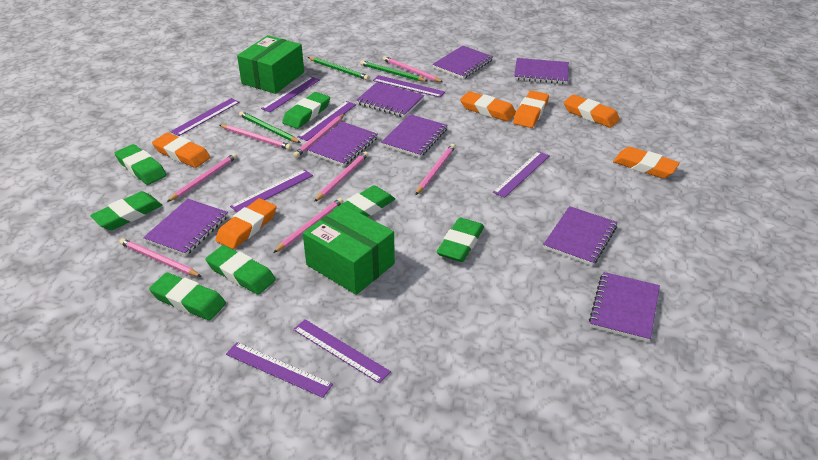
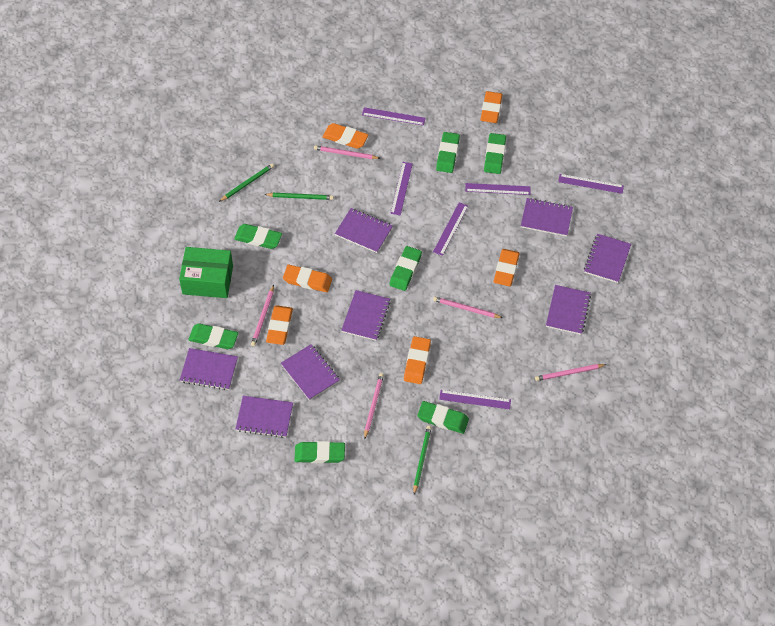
green box: [237,35,304,94] [303,204,395,295] = 2 -> [179,247,233,298] = 1
pink pencil: [119,238,202,277] [167,153,237,202] [220,125,292,150] [273,198,343,253] [293,114,345,158] [314,151,368,202] [383,56,443,82] [416,144,455,195] = 8 -> [251,285,274,346] [314,145,381,159] [364,373,384,440] [433,297,503,318] [535,364,607,381] = 5
purple ruler: [170,98,240,136] [226,342,333,398] [230,169,313,212] [261,77,320,112] [293,319,391,384] [297,101,356,141] [373,75,445,98] [493,151,549,198] = 8 -> [362,107,425,126] [390,162,413,215] [433,202,468,256] [439,390,511,409] [465,183,530,195] [558,174,624,194] = 6

